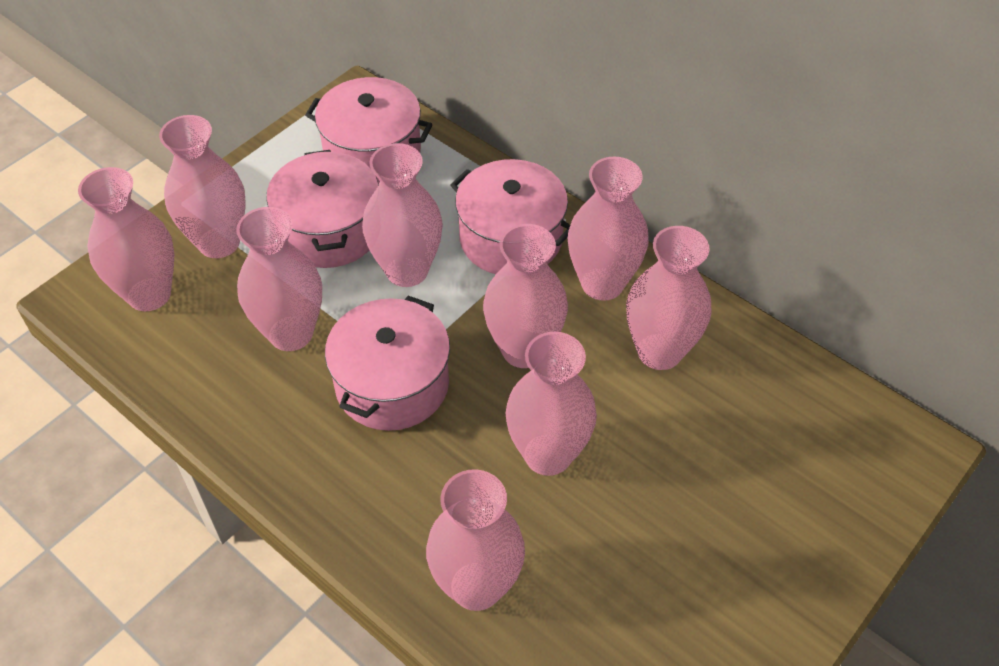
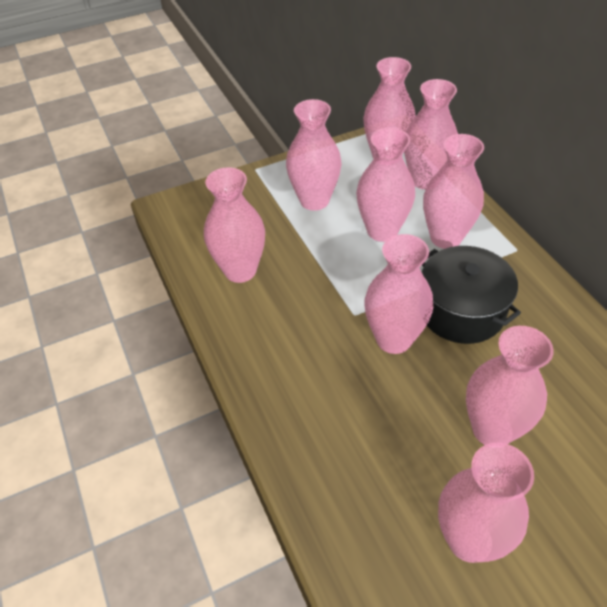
black pot: none = 0 -> [422,246,521,344] = 1
pink pot: [266,150,379,268] [305,77,433,184] [325,296,450,431] [450,159,570,274] = 4 -> none = 0

